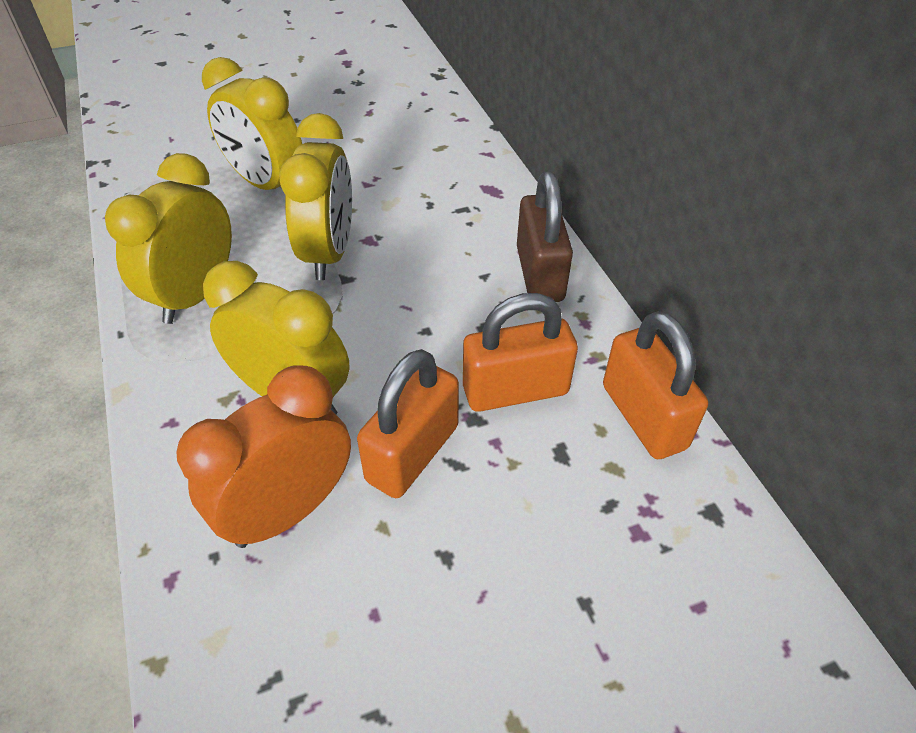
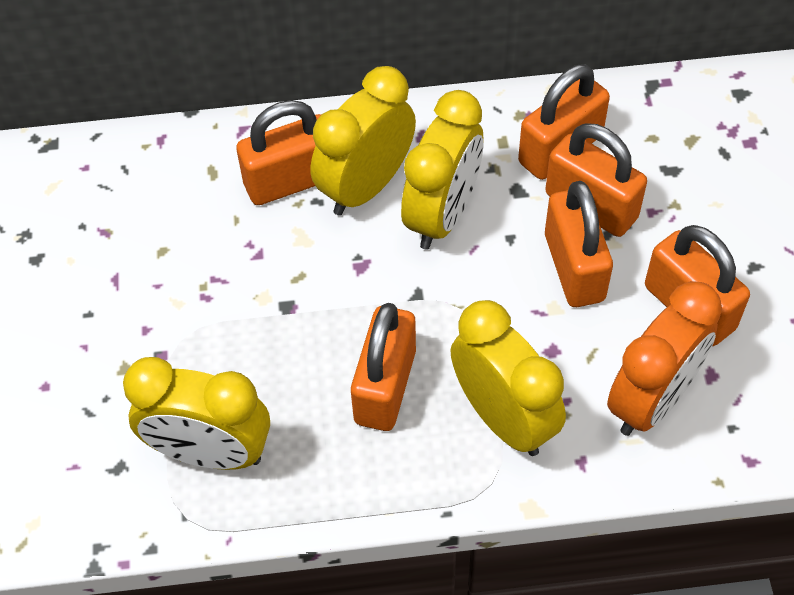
brown padlock: [517,171,573,302] = 1 -> none = 0
orange padlock: [357,349,459,498] [463,293,578,412] [603,311,708,459] = 3 -> [236,100,321,205] [351,303,416,431] [518,64,610,180] [545,123,647,237] [545,181,613,307] [645,225,750,346] = 6

